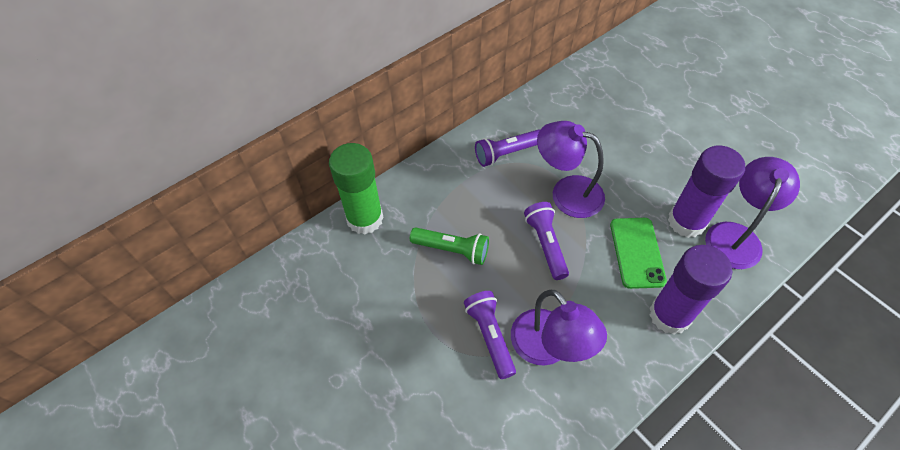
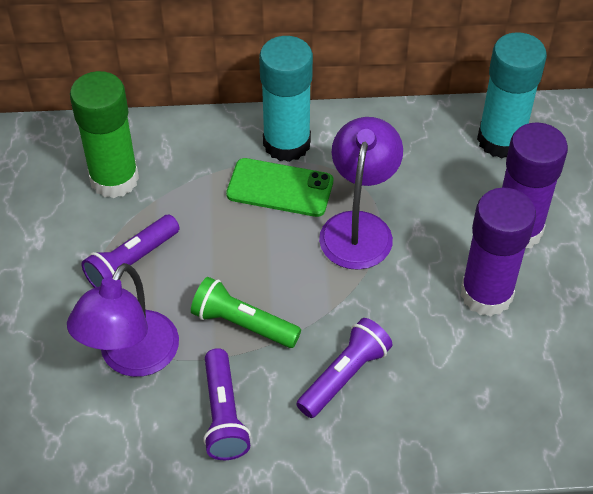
purple lamp: [511,290,607,366] [537,121,605,218] [705,157,800,269] = 3 -> [67,263,179,377] [319,117,403,270] = 2
turquoise glue stick: none = 0 -> [259,36,313,162] [477,32,547,158] = 2

